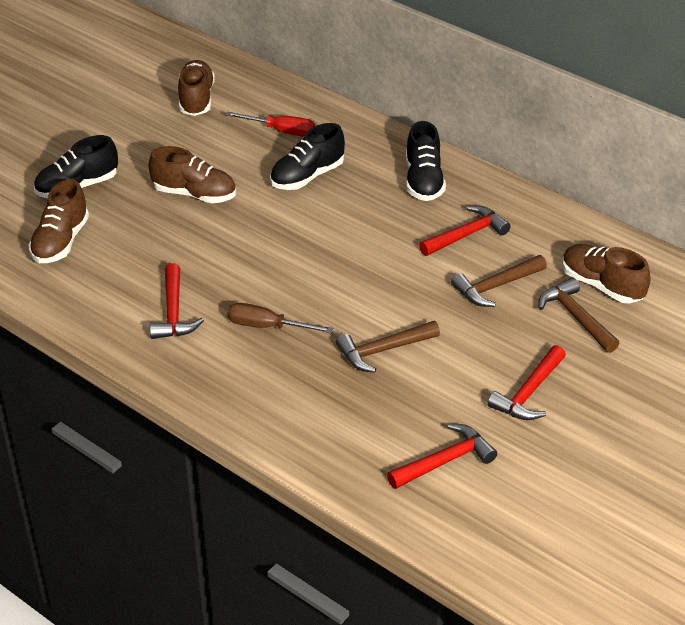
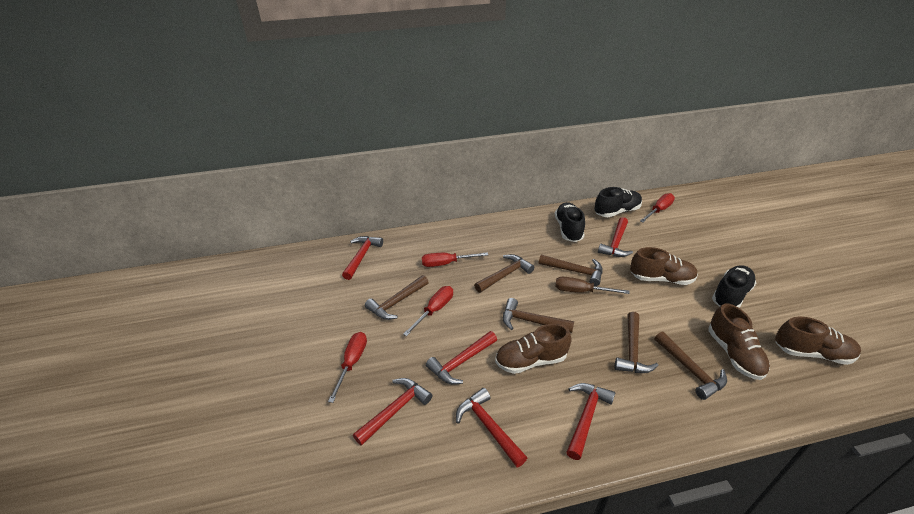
brown hammer: [336,321,440,373] [451,255,547,307] [538,278,620,353] = 3 -> [365,275,429,320] [474,254,534,293] [503,298,574,333] [539,255,603,286] [614,312,659,373] [655,332,727,400] = 6
red hammer: [150,263,204,339] [387,424,497,489] [419,206,511,256] [487,345,566,420] = 4 -> [342,236,383,280] [353,378,433,446] [426,331,497,385] [456,388,527,468] [566,383,615,460] [598,217,633,257] = 6
red screwdriver: [225,112,315,137] = 1 -> [328,332,367,403] [403,286,453,336] [422,252,488,267] [640,193,675,222] = 4

